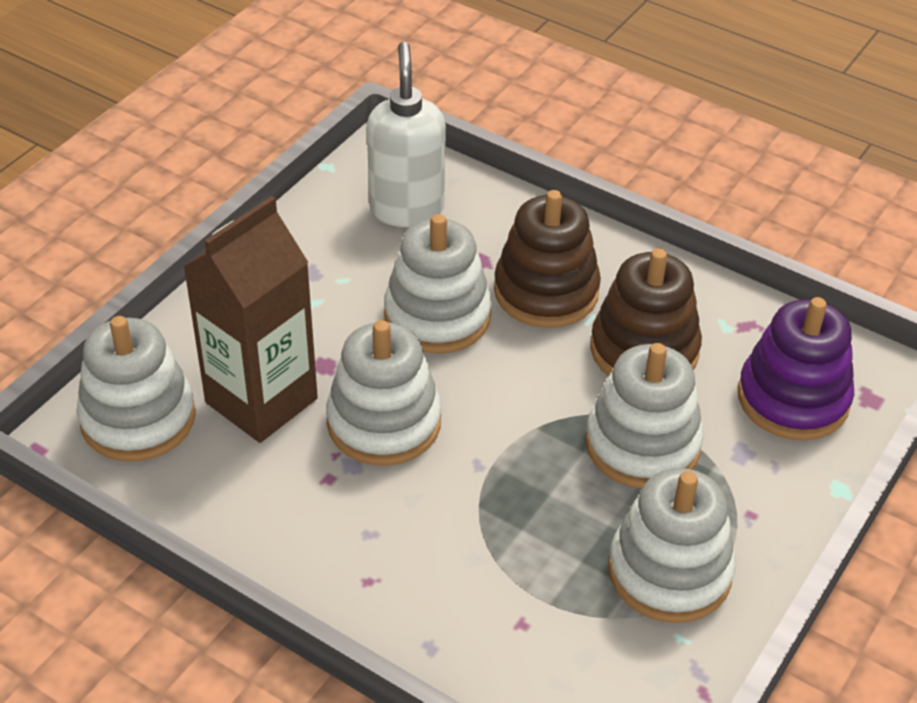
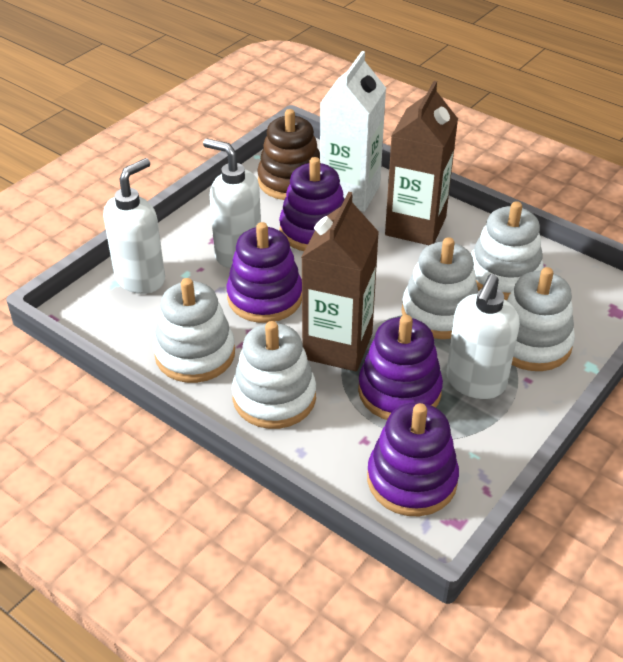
brown carton: [183,196,318,443] = 1 -> [301,192,379,372] [385,81,458,245] = 2
brown stacking toy: [494,190,601,328] [590,248,702,376] = 2 -> [257,109,320,200] = 1
purple stacking toy: [738,297,854,440] = 1 -> [226,222,302,323] [279,157,345,251] [358,315,443,420] [367,402,459,516] = 4
white carton: none = 0 -> [320,51,386,212] = 1
white soap dispenser: [367,42,446,227] = 1 -> [103,158,165,294] [203,139,261,268] [446,274,520,399] = 3

